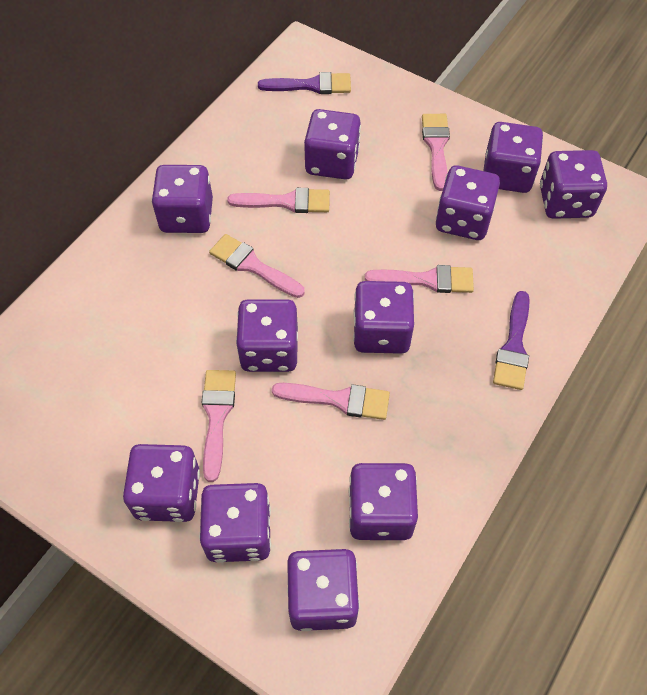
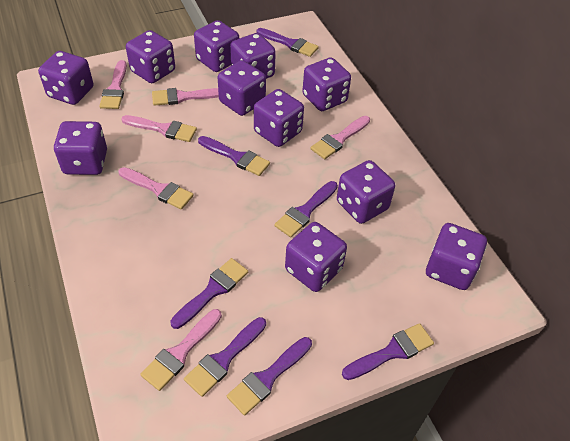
purple brush: [258,72,351,94] [493,291,530,390] = 2 -> [171,258,248,329] [184,317,266,397] [198,136,270,176] [227,337,312,416] [257,28,319,57] [274,181,338,237] [342,323,434,380] = 7

